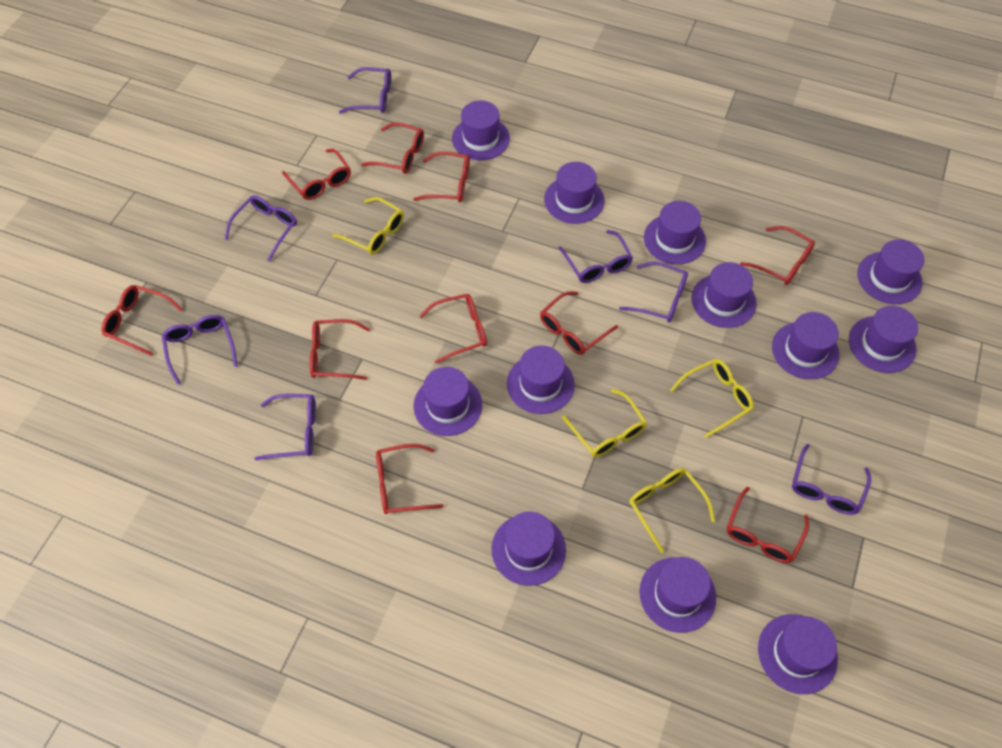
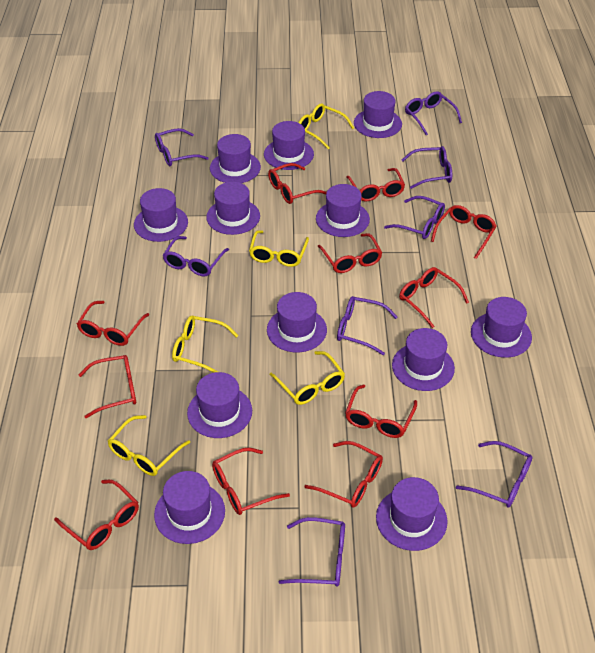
purple glasses: [162,315,238,385] [224,195,297,262] [255,394,316,460] [339,67,391,114] [559,230,633,283] [619,262,688,322] [792,444,871,515] = 7 -> [155,128,209,166] [163,236,229,277] [279,517,345,587] [337,296,397,355] [384,196,445,239] [402,146,452,189] [405,91,462,135] [456,441,532,508] = 8
red glasses: [102,285,183,356] [282,149,351,200] [310,319,370,380] [361,122,424,174] [376,444,443,514] [413,152,470,203] [420,294,487,364] [540,291,618,355] [727,487,809,563] [740,226,815,285] = 10 -> [54,480,139,550] [77,301,149,346] [79,355,136,418] [212,448,290,515] [268,163,327,204] [304,441,383,508] [317,233,382,273] [345,384,417,438] [346,168,405,201] [399,267,469,328] [431,205,496,259] = 11
yellow glasses: [332,197,404,254] [562,389,647,458] [629,468,715,553] [670,359,754,438] = 4 -> [108,415,190,476] [172,316,238,373] [249,230,309,267] [270,351,345,405] [298,103,354,150] = 5

